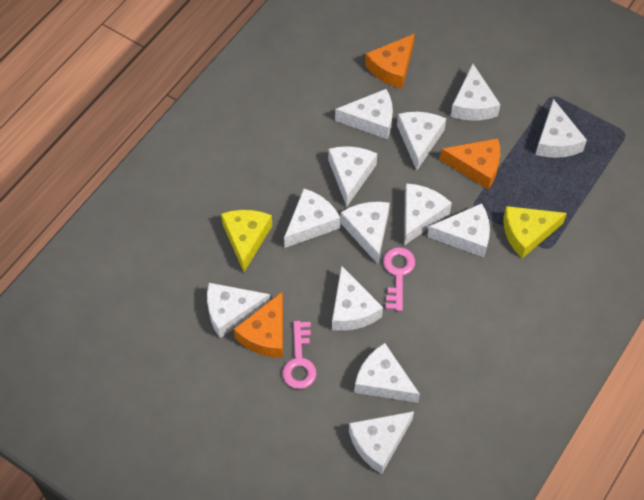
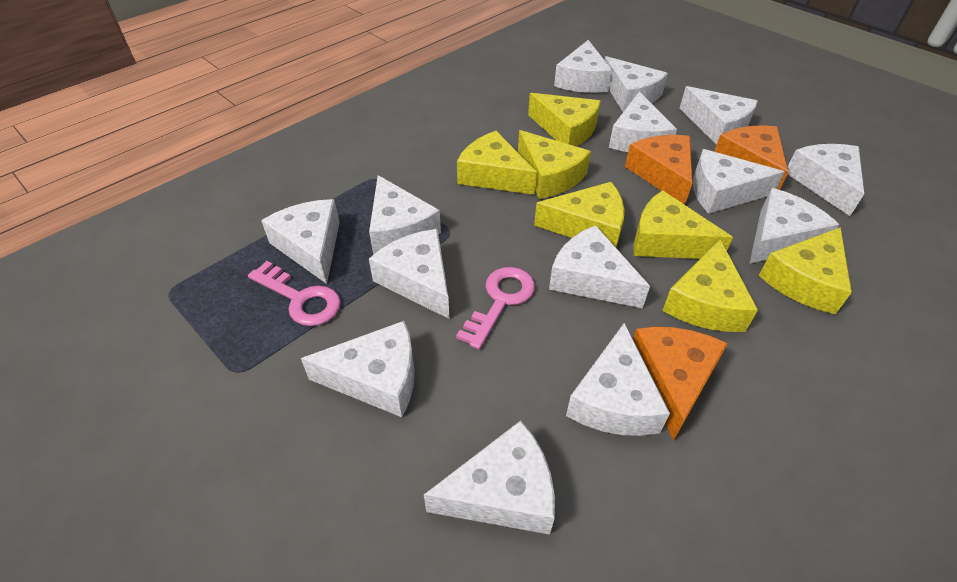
white cheese: [207,283,270,338] [284,188,341,248] [328,146,377,207] [332,265,383,331] [335,89,393,139] [340,202,390,264] [349,411,414,474] [354,343,420,403] [397,112,446,170] [404,183,452,246] [427,203,490,257] [451,64,501,121] [535,99,587,158] = 13 -> [261,199,340,284] [301,321,415,417] [369,175,441,255] [369,229,450,319] [424,421,555,535] [549,225,650,308] [554,40,612,93] [566,323,670,436] [605,56,668,112] [609,91,677,152] [680,86,758,145] [693,149,785,214] [749,188,839,264] [787,144,864,216] = 14
yellow cheese: [221,210,272,272] [503,206,567,258] = 2 -> [457,131,537,195] [518,130,591,199] [528,93,601,147] [534,182,624,247] [633,190,733,259] [662,239,758,332] [759,227,852,314] = 7

